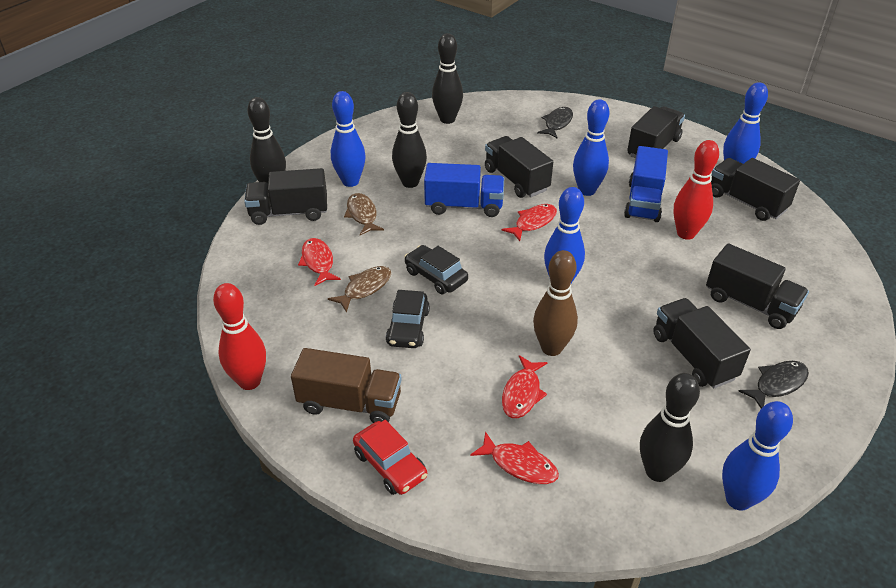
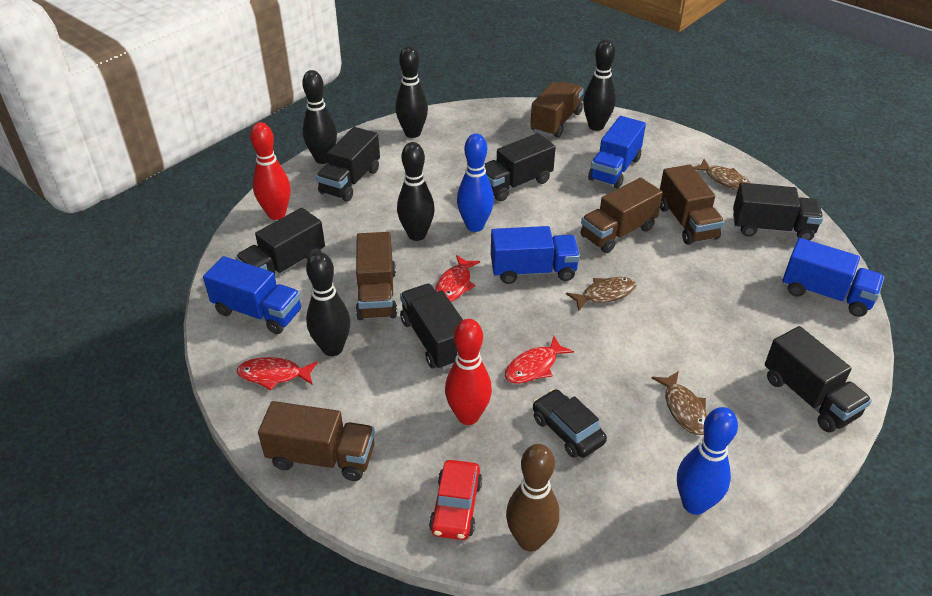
black bowling pin: [247,97,286,183] [392,92,427,188] [432,33,463,124] [640,373,700,482] = 4 -> [302,70,337,164] [306,252,350,356] [395,46,428,138] [397,142,435,241] [583,39,616,131] = 5
black car: [386,290,430,348] [404,245,468,294] = 2 -> [533,389,607,458] = 1
black fish: [537,107,573,138] [739,361,809,408] = 2 -> none = 0
blue bowling pin: [331,91,366,187] [544,187,585,283] [573,99,609,196] [722,401,793,511] [723,82,768,164] = 5 -> [457,134,494,232] [677,407,738,515] = 2
blue truck: [424,163,504,217] [624,146,668,222] = 2 -> [203,256,301,334] [491,226,580,284] [588,116,646,189] [783,238,884,317] = 4
brown fish: [328,266,391,313] [344,193,384,235] = 2 -> [566,277,636,312] [652,371,707,435] [693,159,750,190] = 3
brown truck: [291,348,402,423] = 1 -> [258,401,375,481] [356,232,397,320] [530,81,584,137] [581,178,663,253] [660,165,724,245] = 5
red fish: [298,238,341,286] [470,431,559,484] [501,204,557,241] [502,355,547,418] = 4 -> [237,357,318,390] [435,255,480,302] [505,336,574,384] = 3

